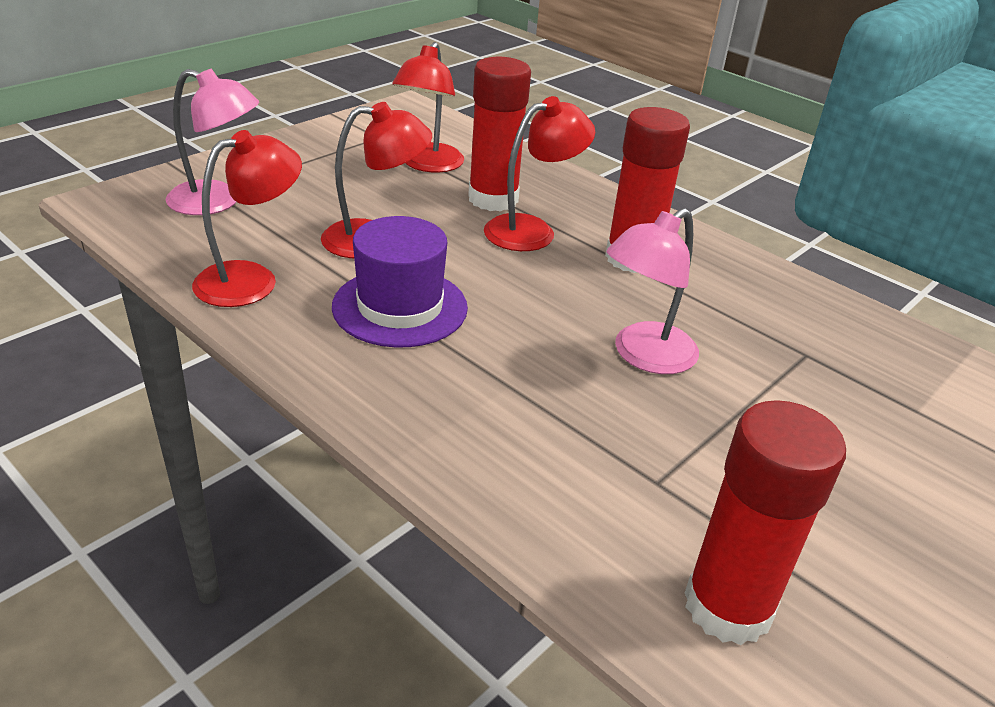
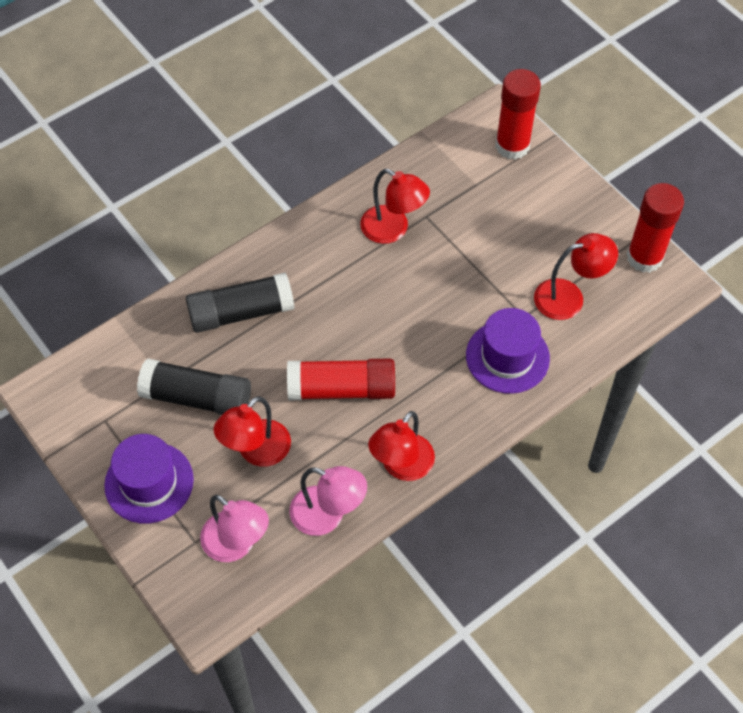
black glue stick: none = 0 -> [137,359,251,415] [186,272,295,333] = 2
purple hat: [332,216,468,347] = 1 -> [104,434,194,524] [466,308,550,394] = 2

